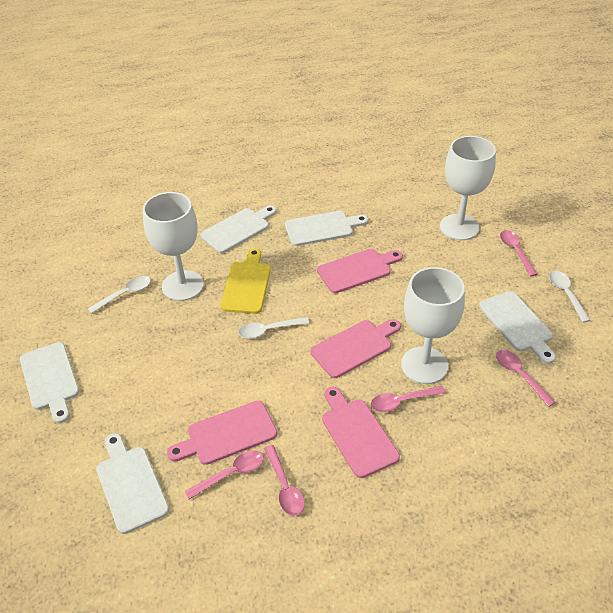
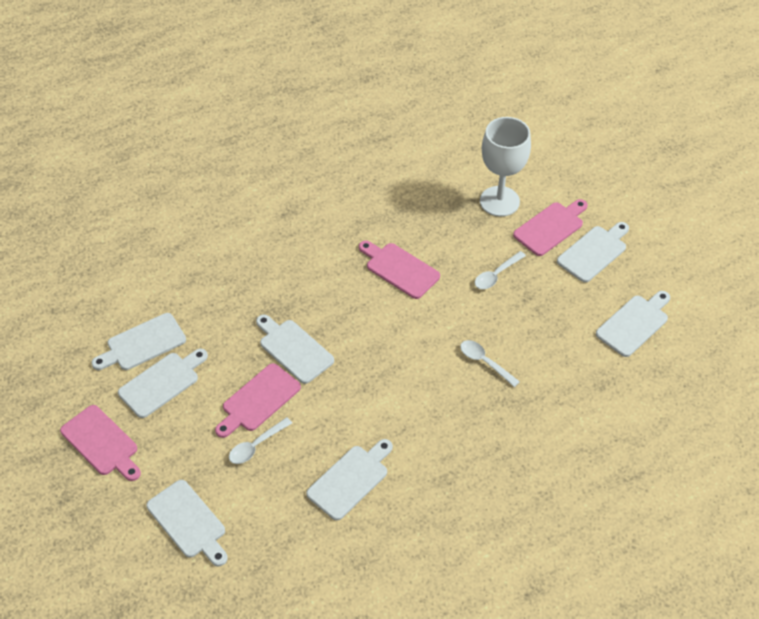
pink spoon: [185,450,264,500] [264,445,305,516] [371,386,446,412] [496,350,556,407] [500,230,538,276] = 5 -> none = 0
white cutting board: [20,342,79,423] [96,433,169,534] [200,205,277,253] [285,211,368,246] [479,291,556,364] = 5 -> [91,313,186,370] [118,349,208,418] [146,480,228,566] [256,315,334,384] [306,439,393,520] [557,222,629,282] [596,291,670,357] = 7
white goblet: [143,192,204,301] [401,267,465,384] [440,136,496,240] = 3 -> [480,117,531,217] = 1
yellow cutting board: [220,248,271,314] = 1 -> none = 0

